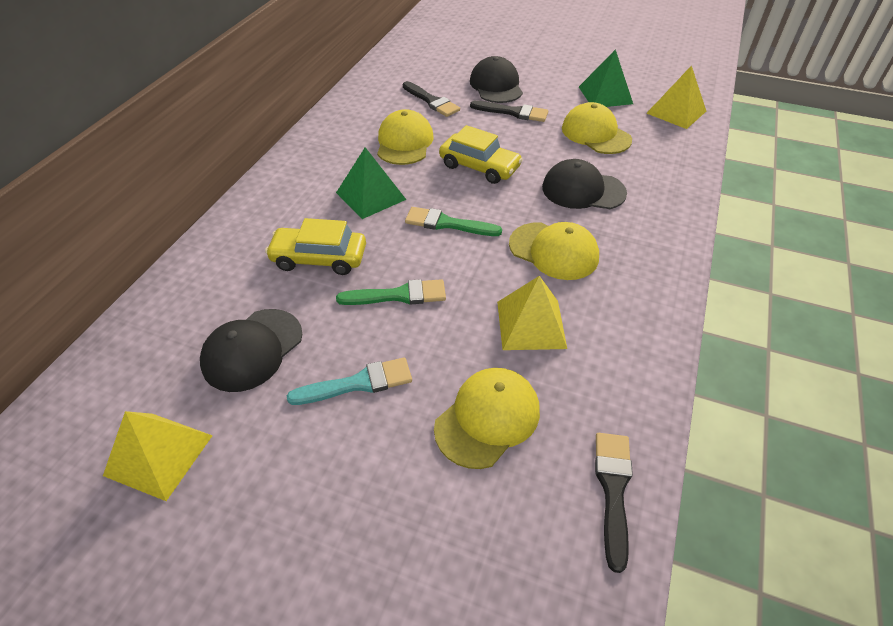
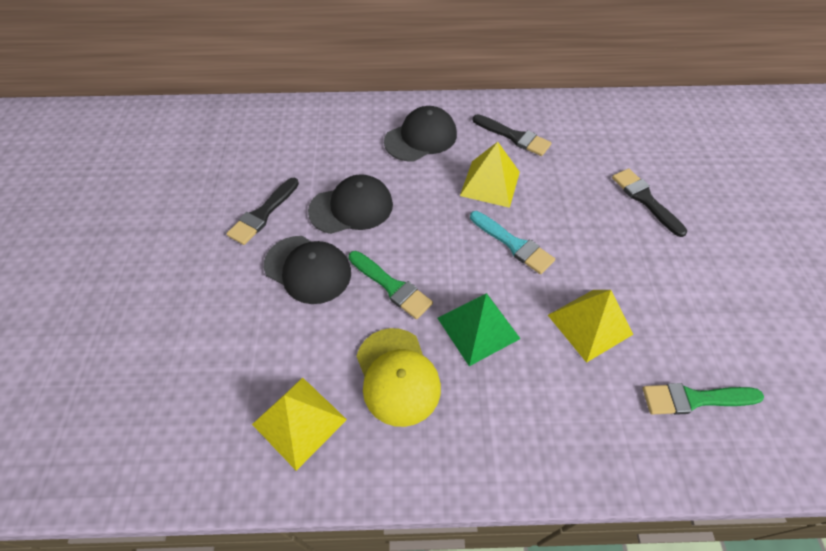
green pyramid: [336,147,406,219] [579,49,633,107] = 2 -> [437,293,521,366] = 1
yellow cap: [377,109,434,165] [434,368,540,469] [509,222,599,280] [562,102,632,154] = 4 -> [357,328,441,427] = 1
yellow car: [265,218,366,275] [439,125,523,184] = 2 -> none = 0

